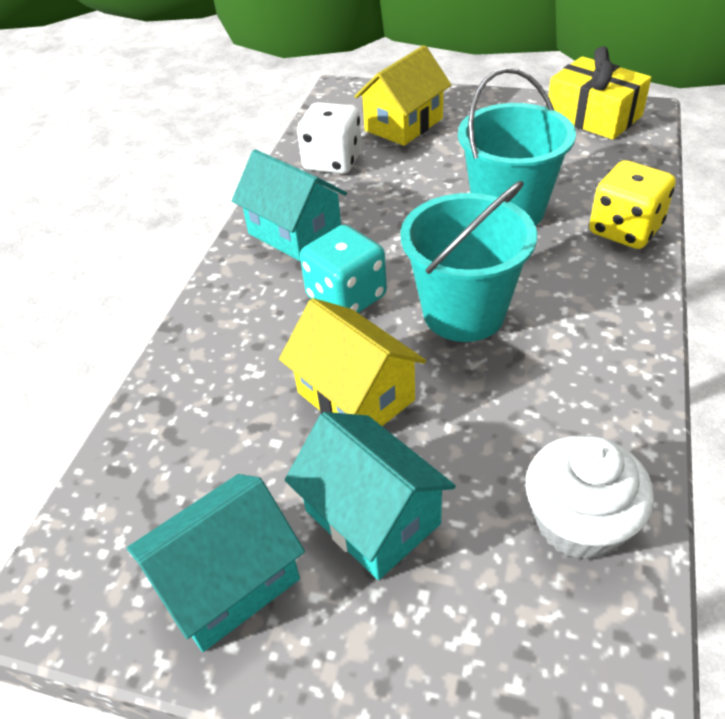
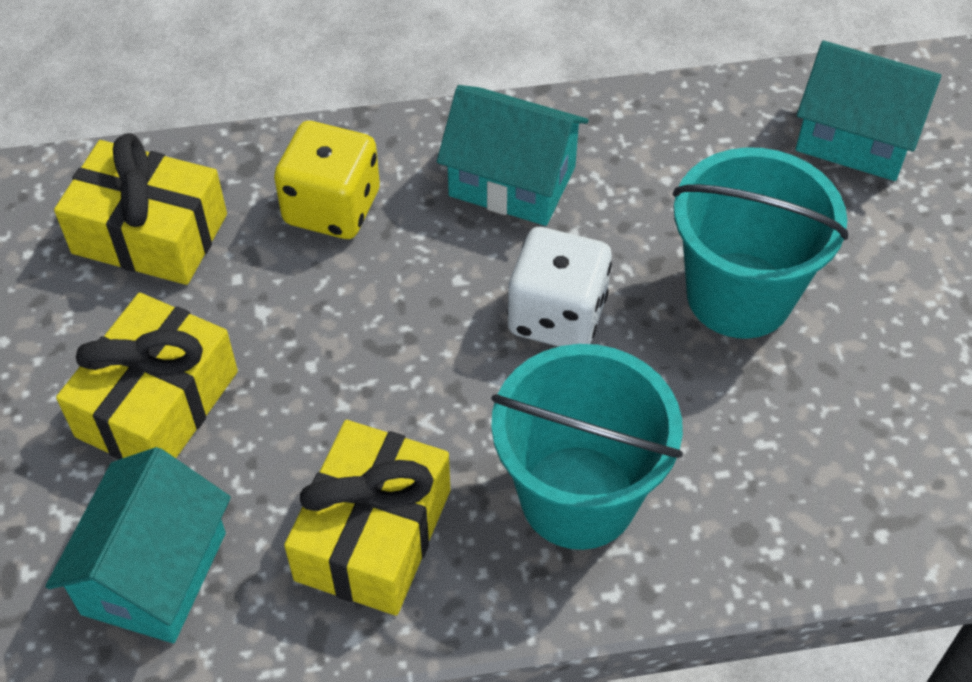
turquoise dice: [300,225,387,313] = 1 -> none = 0
white cupcake: [526,435,654,560] = 1 -> none = 0
yellow gift: [547,46,651,140] = 1 -> [54,133,227,285] [56,293,238,459] [284,420,450,616] = 3
yellow house: [279,298,426,426] [354,45,451,146] = 2 -> none = 0

